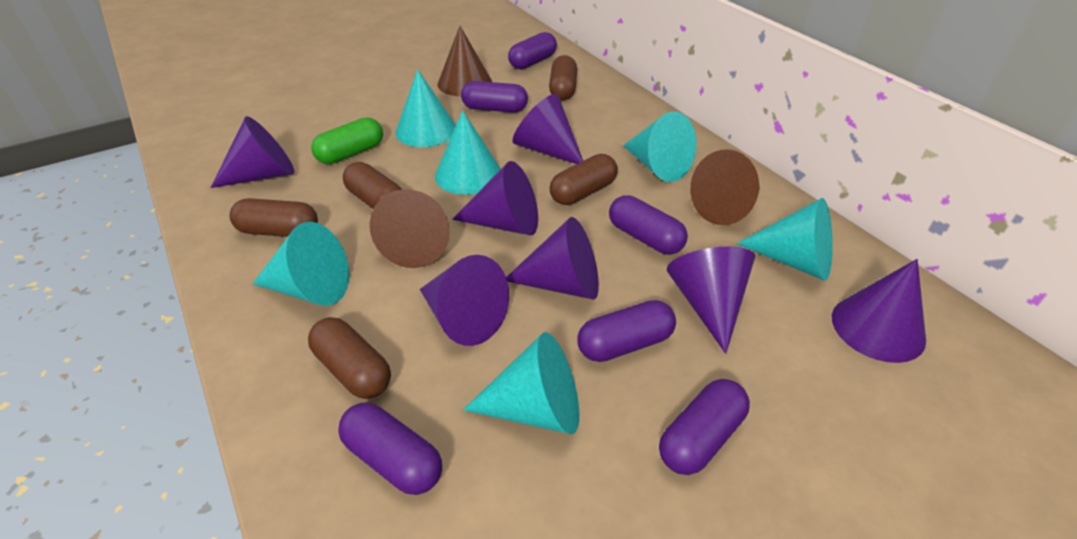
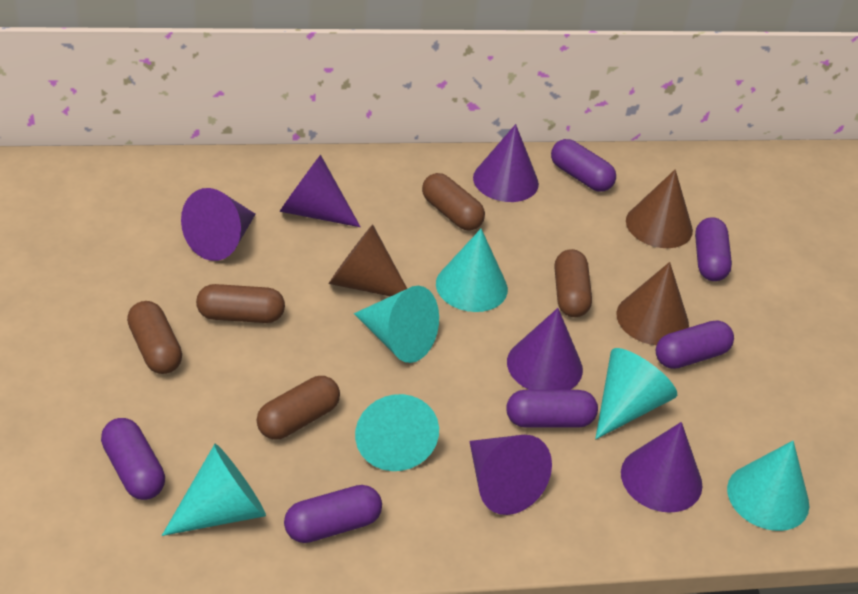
green capsule: [311,117,383,164] = 1 -> none = 0
purple cone: [211,116,294,188] [420,255,509,346] [452,161,538,235] [506,217,599,300] [513,94,583,164] [667,246,755,354] [832,259,926,363] = 7 -> [181,188,256,261] [279,155,360,227] [469,435,552,515] [473,124,539,202] [507,308,583,390] [621,422,702,513] = 6

